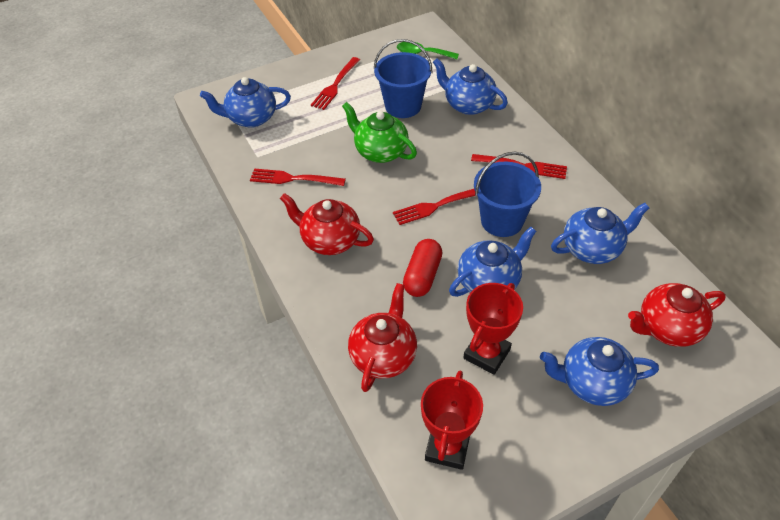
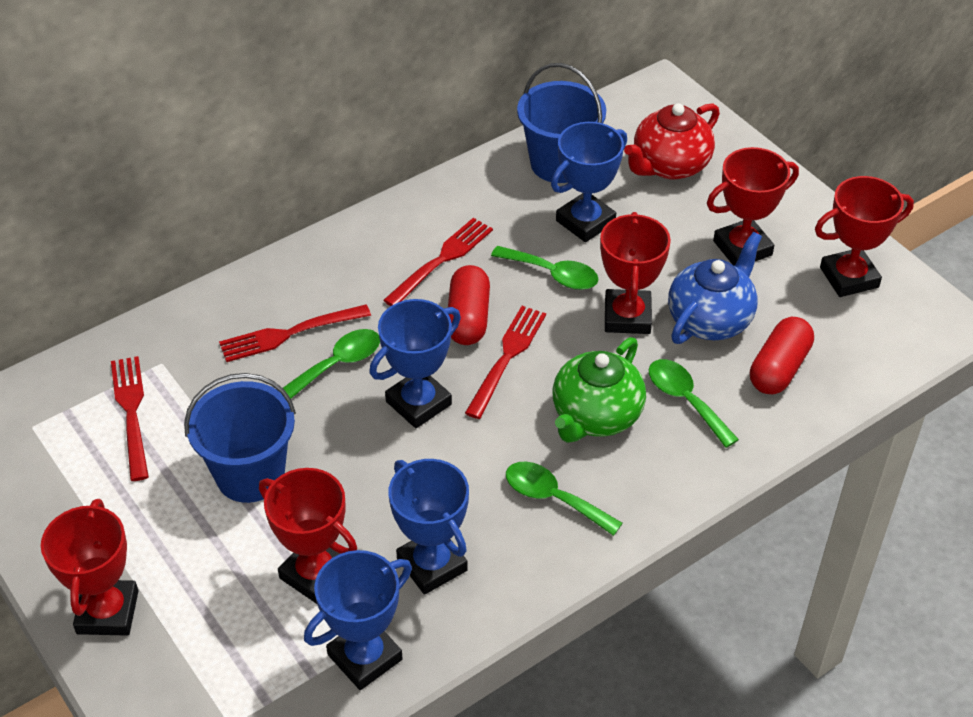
blue teapot: [200,77,291,128] [433,58,508,115] [449,227,536,297] [540,337,659,406] [551,203,649,264] = 5 -> [668,232,762,344] = 1
blue trophy: none = 0 -> [304,550,412,690] [369,299,461,428] [388,459,469,595] [551,122,627,242] = 4
green spoon: [397,42,459,59] = 1 -> [283,329,380,398] [491,246,599,290] [506,462,623,536] [649,359,739,448] = 4
red capsule: [403,239,443,297] = 1 -> [448,265,490,345] [750,317,814,394] = 2
red teapot: [280,193,374,255] [348,283,417,392] [628,283,726,347] = 3 -> [624,103,720,180] = 1
red trophy: [421,371,483,470] [463,283,523,375] = 2 -> [41,499,138,636] [259,468,357,604] [600,212,671,334] [707,147,799,266] [815,176,914,297] = 5

